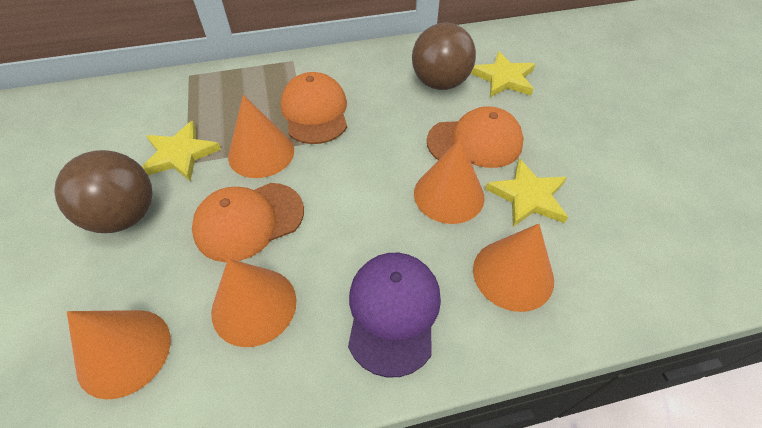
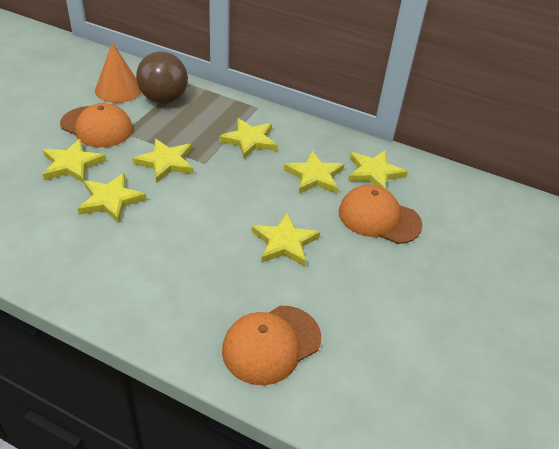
brown ball: [54,150,152,233] [412,23,476,90] = 2 -> [136,51,188,104] = 1
orange cone: [67,310,171,400] [211,259,296,347] [228,95,294,178] [414,138,485,224] [473,224,554,312] = 5 -> [95,43,142,103] = 1
purple cap: [348,253,441,378] = 1 -> none = 0
yellow star: [142,121,221,182] [471,51,535,97] [485,159,568,227] = 3 -> [43,139,106,183] [78,173,147,223] [132,139,194,183] [219,118,277,159] [251,212,320,266] [284,151,345,194] [348,150,407,188] = 7

